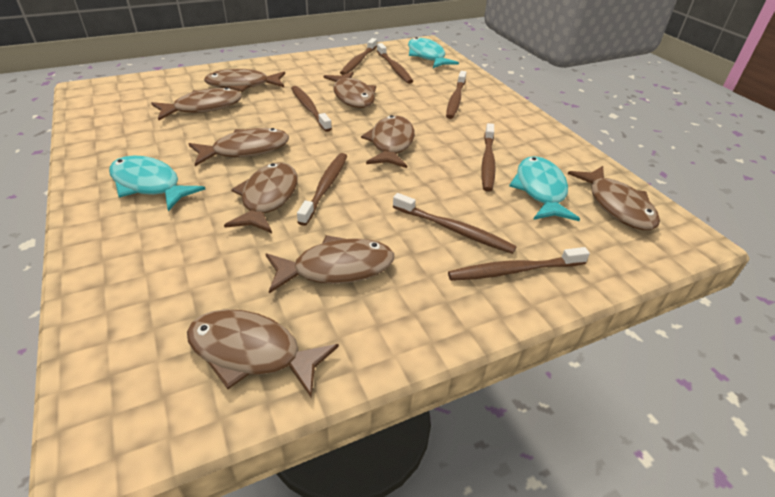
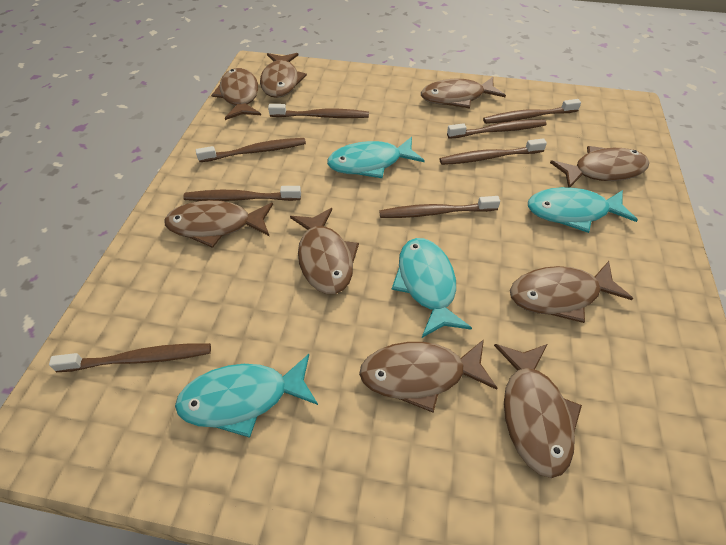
turquoise fish: [109,155,205,211] [408,37,459,68] [509,156,580,221] = 3 -> [175,354,318,438] [327,137,425,178] [392,238,472,338] [528,187,638,233] = 4

